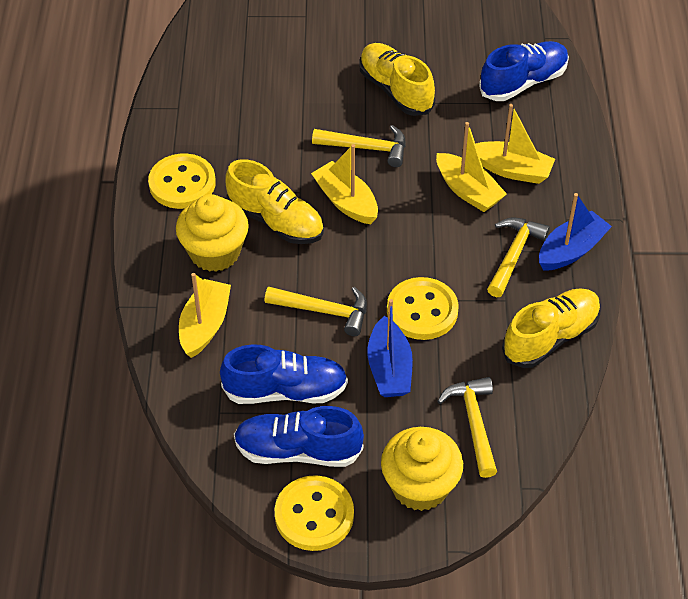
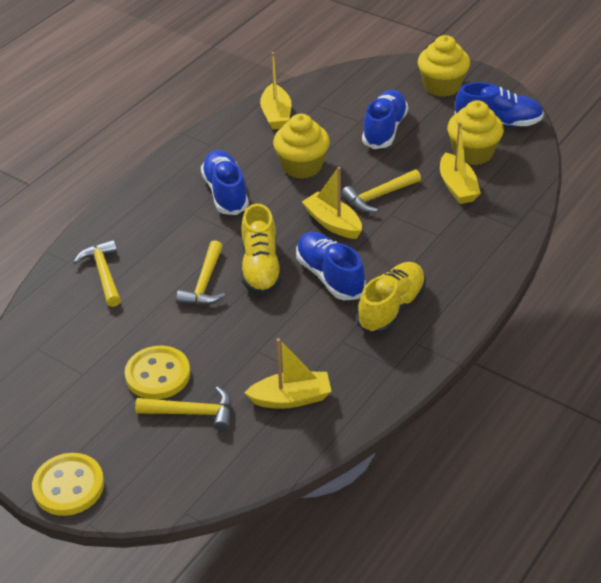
blue boat: [367,299,413,397] [539,193,612,271] = 2 -> none = 0
blue shoe: [220,345,348,404] [234,406,364,467] [479,41,569,101] = 3 -> [201,150,249,215] [296,232,366,300] [362,90,408,149] [454,82,544,127] = 4
yellow button: [148,153,216,209] [275,475,354,551] [387,277,459,340] = 3 -> [32,453,104,516] [125,346,190,399] = 2
yellow cupcake: [176,194,249,272] [381,427,463,511] = 2 -> [273,114,330,179] [418,35,470,97] [447,100,504,165] = 3
yellow shoe: [225,159,324,244] [359,43,435,116] [502,288,601,368] = 3 -> [241,204,282,295] [357,262,426,334] = 2

